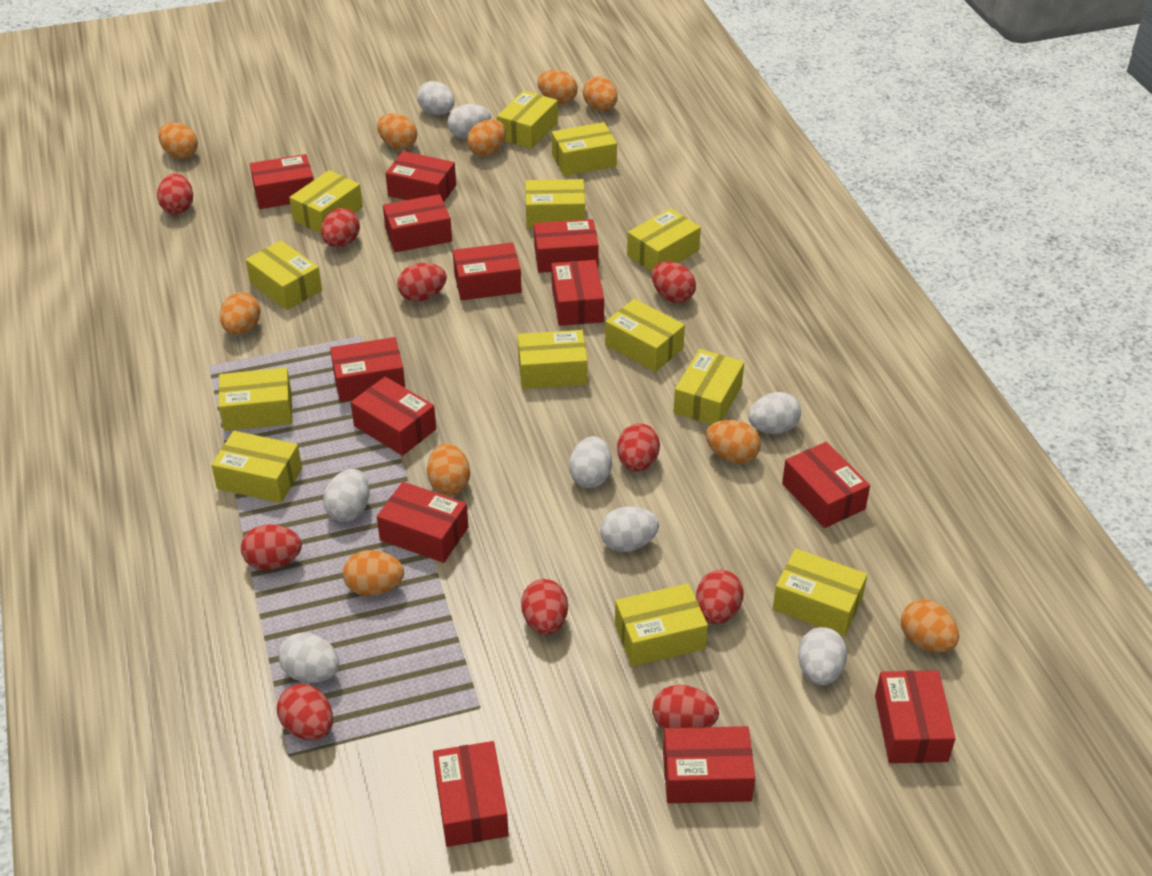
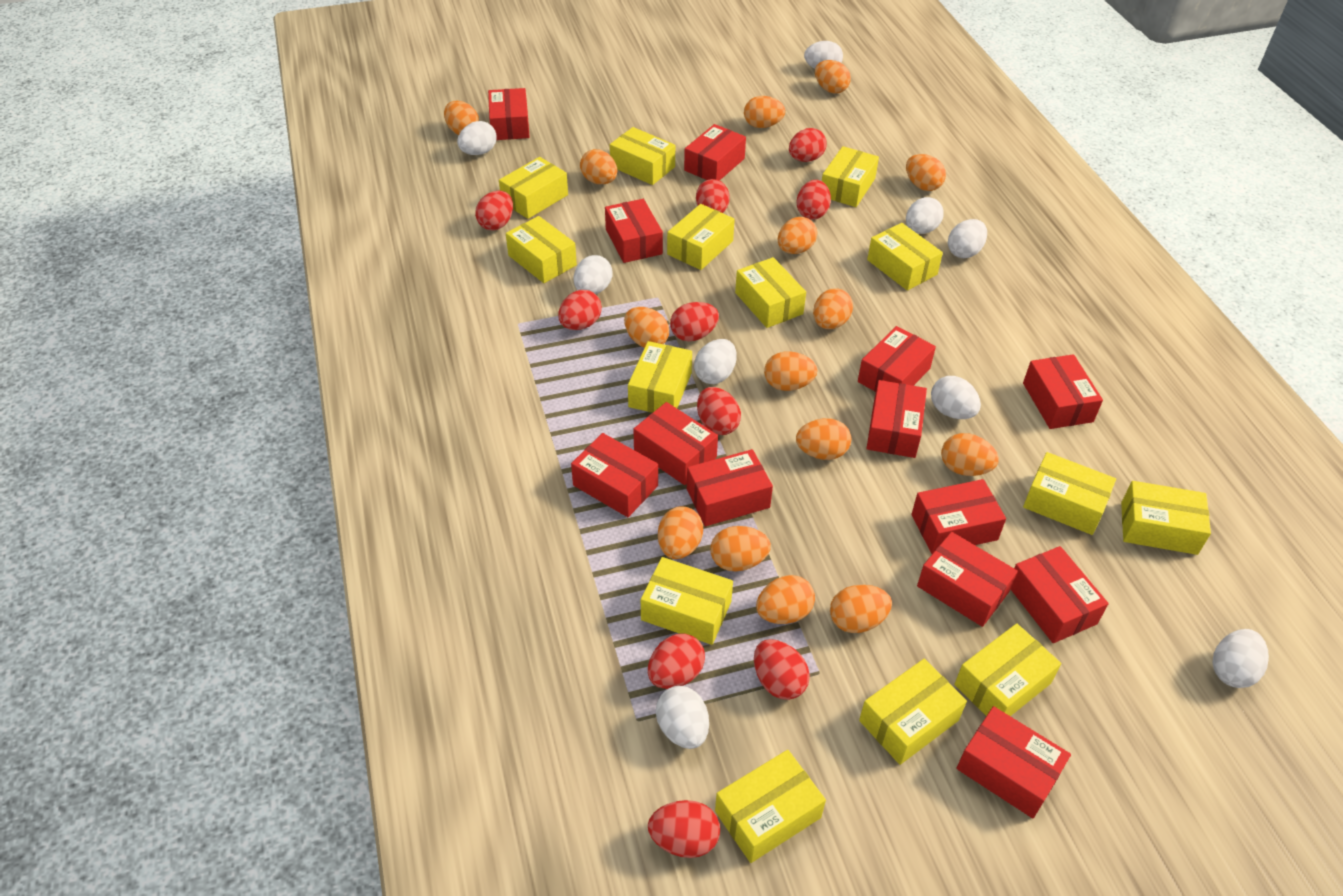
orange egg: [158,122,198,159] [220,292,261,335] [343,550,404,596] [377,114,417,150] [427,443,470,496] [467,120,506,157] [537,70,578,104] [583,76,618,111] [706,420,761,464] [901,599,959,653] = 10 -> [444,101,479,135] [580,149,618,184] [624,307,669,348] [658,506,703,559] [710,526,771,572] [744,96,785,128] [756,575,815,624] [764,351,818,391] [778,217,817,254] [796,418,851,460] [813,288,853,329] [815,60,851,93] [830,585,892,633] [906,154,946,191] [941,433,999,476] = 15
white egg: [278,632,339,683] [323,469,369,522] [417,81,455,115] [447,104,491,139] [569,436,612,488] [600,506,659,552] [748,392,801,434] [798,627,847,685] = 8 -> [457,121,497,155] [574,255,612,294] [656,686,709,749] [694,339,737,384] [804,41,843,68] [906,197,944,234] [931,376,981,419] [948,219,987,258] [1213,629,1269,688] = 9
yellow box: [211,431,302,503] [219,367,292,431] [246,241,322,310] [289,170,363,234] [497,90,558,149] [518,330,588,389] [525,179,585,228] [552,122,617,176] [605,299,685,372] [615,583,708,667] [627,208,701,272] [673,349,744,425] [773,549,867,636] = 13 -> [499,157,568,219] [506,216,577,283] [610,127,675,185] [628,341,692,413] [641,557,733,645] [667,204,735,270] [715,750,826,863] [735,257,806,328] [822,146,879,207] [859,659,967,765] [867,223,943,291] [954,623,1061,716] [1023,452,1116,535] [1121,481,1211,555] = 14

